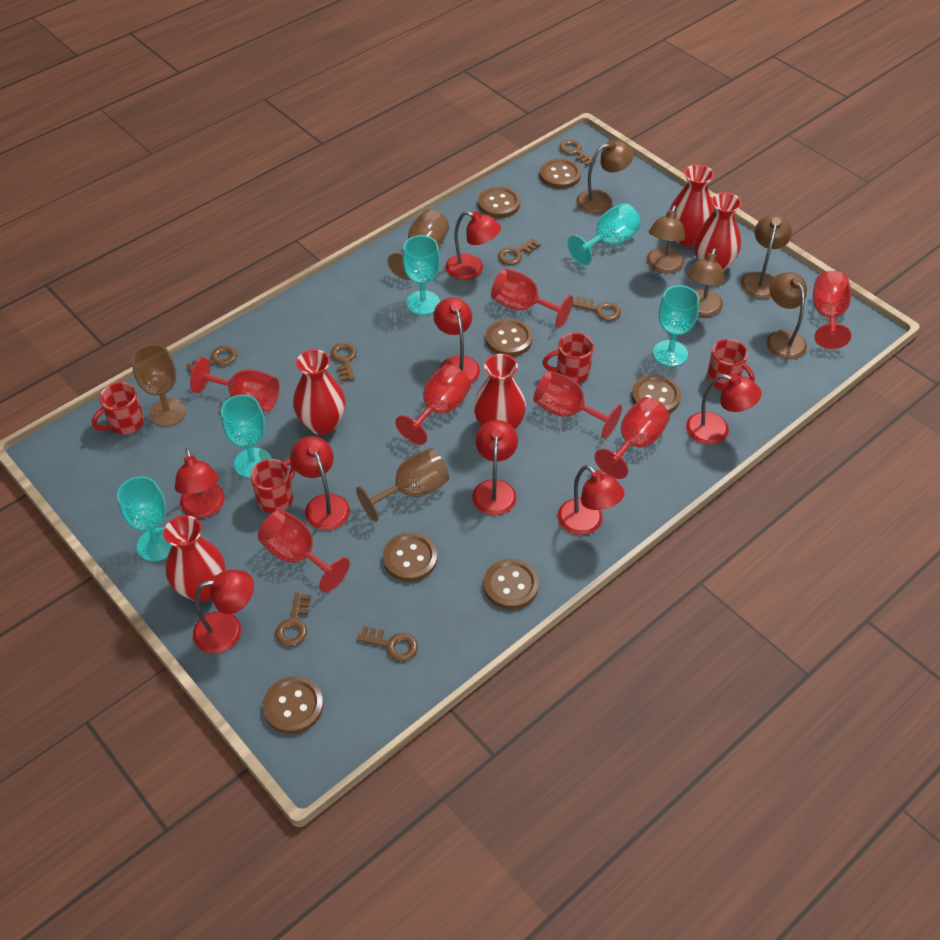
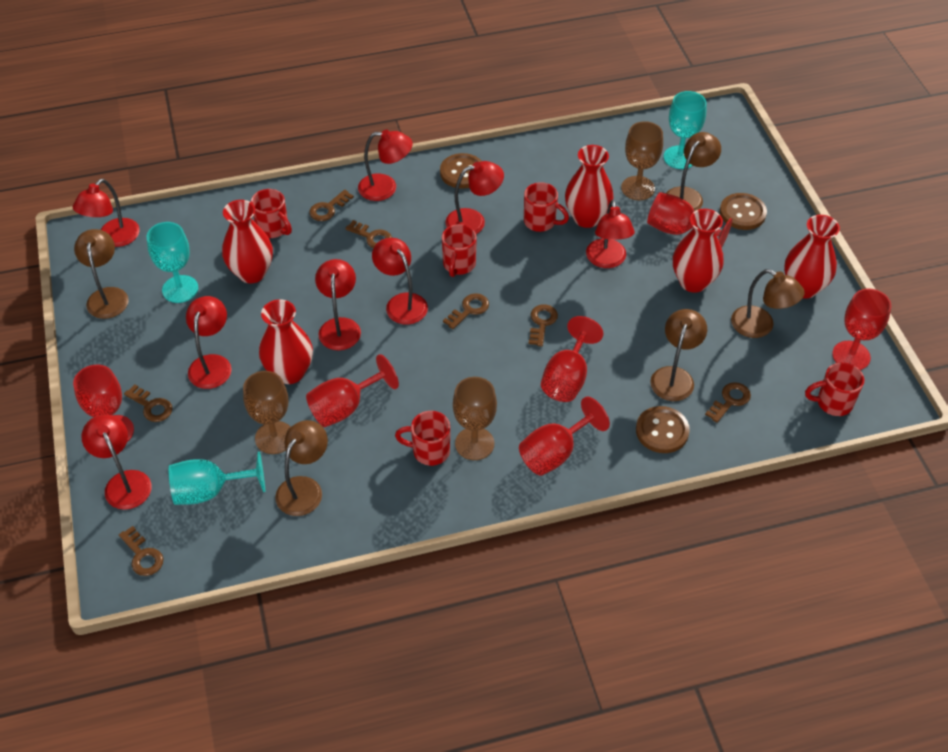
brown button: [263,676,323,734] [383,532,437,582] [478,186,520,218] [484,559,539,609] [486,319,533,357] [539,158,581,189] [631,375,681,413] = 7 -> [440,153,481,189] [636,406,690,453] [720,193,767,230] = 3
red goblet: [190,358,279,412] [258,510,350,593] [395,364,471,445] [491,268,573,328] [533,371,622,439] [594,397,670,479] [813,271,851,349] = 7 -> [73,365,134,442] [306,354,399,427] [519,396,610,476] [541,316,603,402] [647,192,732,248] [832,288,891,370] = 6
red mug: [92,382,144,434] [250,459,295,513] [542,333,594,383] [707,339,755,390] = 4 -> [251,189,292,238] [395,411,450,466] [442,224,477,277] [524,182,569,232] [805,362,864,416] = 5
turquoise goblet: [117,476,172,562] [221,395,272,478] [402,235,440,315] [568,203,641,266] [653,285,699,367] = 5 -> [147,222,198,303] [169,451,265,505] [664,91,707,169] = 3

